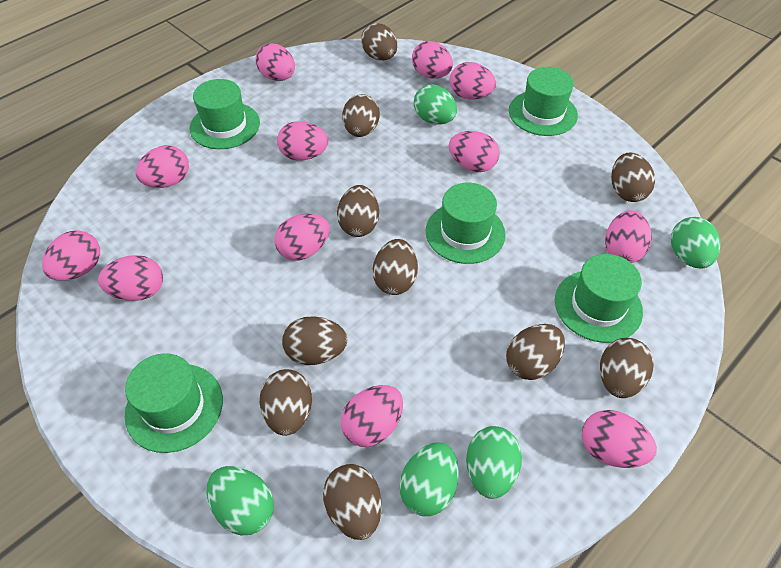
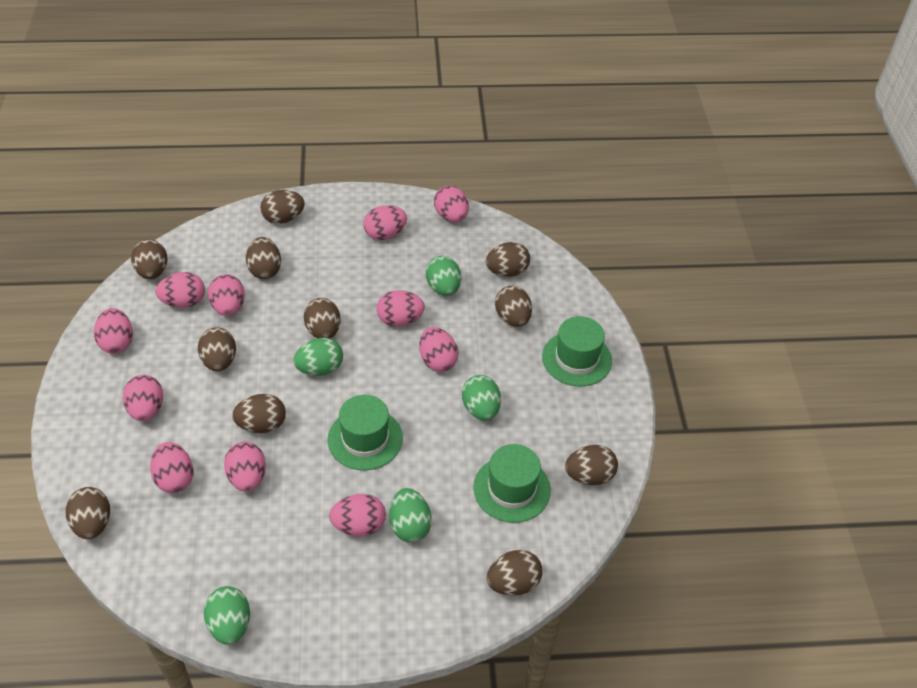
brown egg: [260,369,312,436] [282,316,347,365] [323,464,382,540] [337,185,379,237] [342,94,380,137] [361,23,397,61] [373,239,418,295] [506,324,565,380] [600,338,654,398] [611,153,655,202] = 10 -> [66,487,110,539] [131,239,167,279] [198,328,236,371] [232,394,286,433] [246,237,281,279] [260,190,305,224] [304,298,340,339] [486,242,530,277] [486,550,542,596] [495,286,532,327] [565,445,618,485] = 11
green hat: [125,353,223,453] [190,79,260,149] [426,183,506,264] [509,67,578,136] [555,254,643,343] = 5 -> [328,395,403,470] [473,444,551,523] [542,316,612,386] = 3
pink egg: [42,230,100,281] [98,255,163,301] [136,145,189,188] [256,43,295,81] [274,214,330,260] [277,121,328,160] [341,385,403,447] [412,41,453,78] [449,131,500,172] [450,62,496,99] [582,410,657,468] [605,210,651,263] = 12 -> [94,308,133,354] [123,375,163,421] [150,442,193,493] [156,272,205,308] [208,274,245,316] [224,442,266,491] [329,494,386,536] [363,205,407,240] [377,290,425,327] [419,327,458,372] [434,185,469,222] = 11

